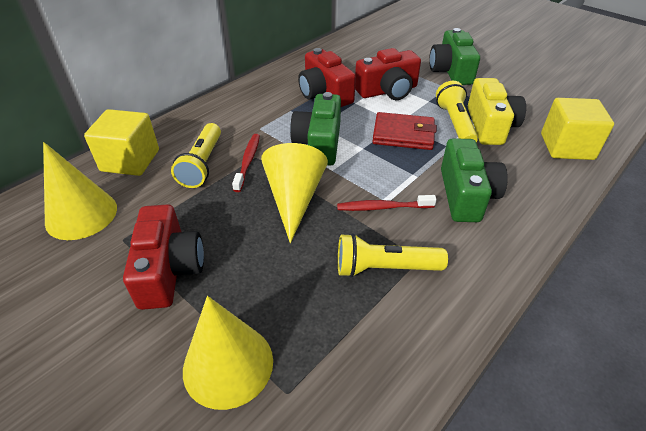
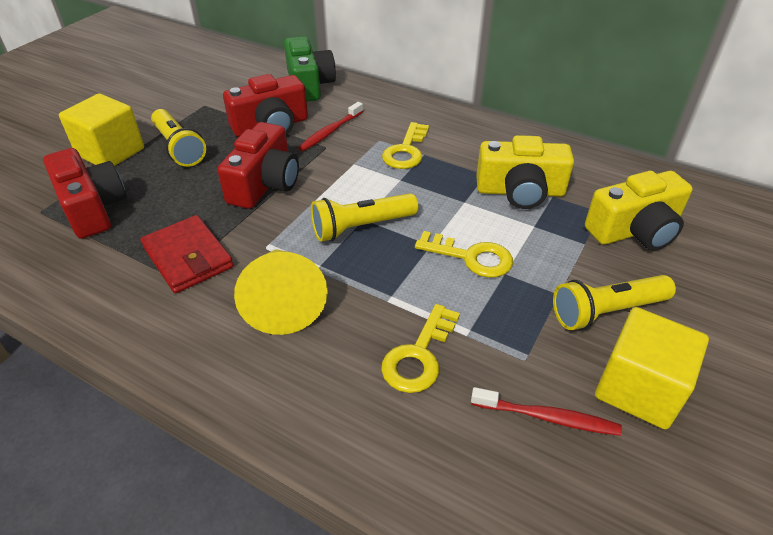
green camera: [290,92,341,166] [429,28,480,85] [441,138,508,222] = 3 -> [284,36,336,102] = 1
yellow camera: [468,78,526,145] = 1 -> [476,135,574,209] [585,171,693,250] = 2
yellow cone: [43,142,117,240] [183,296,273,410] [261,143,328,243] = 3 -> [234,249,328,335] = 1
yellow key: none = 0 -> [381,304,460,393] [382,122,429,169] [415,231,513,278] = 3

